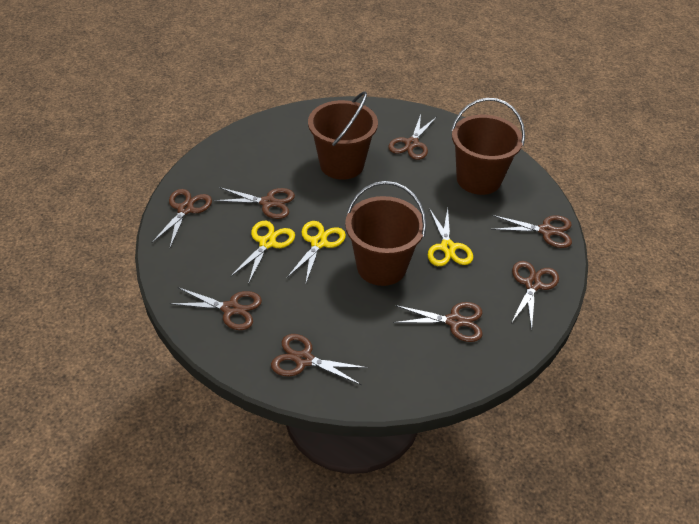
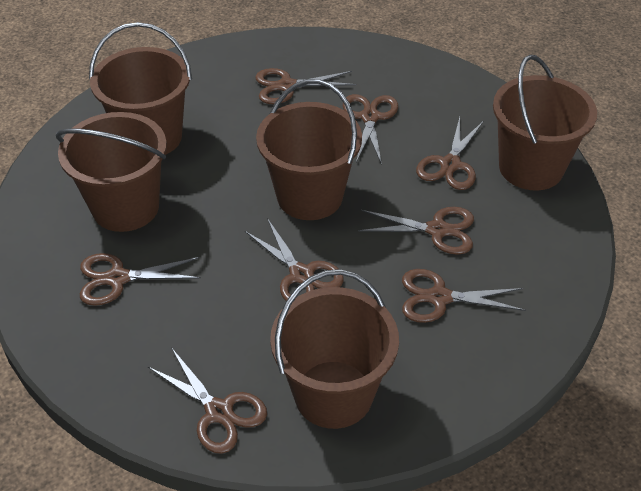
brown bucket: [308,91,378,180] [345,181,426,286] [451,98,525,195] = 3 -> [56,112,167,232] [89,22,192,155] [256,79,362,220] [270,269,399,429] [493,55,597,190] = 5
yellow scissors: [230,221,295,284] [287,221,346,282] [428,208,473,266] = 3 -> none = 0

